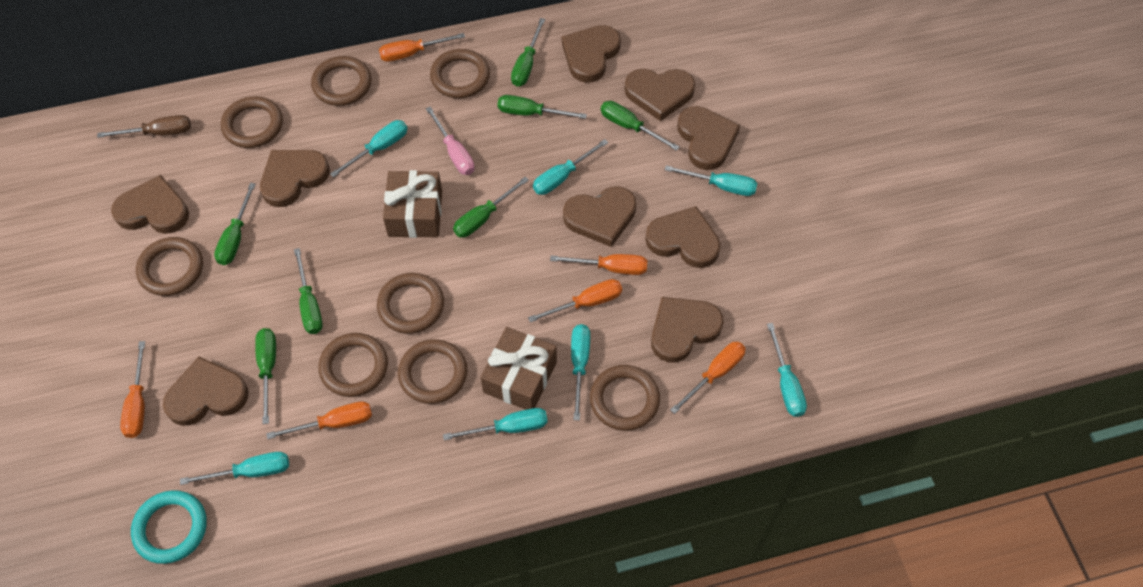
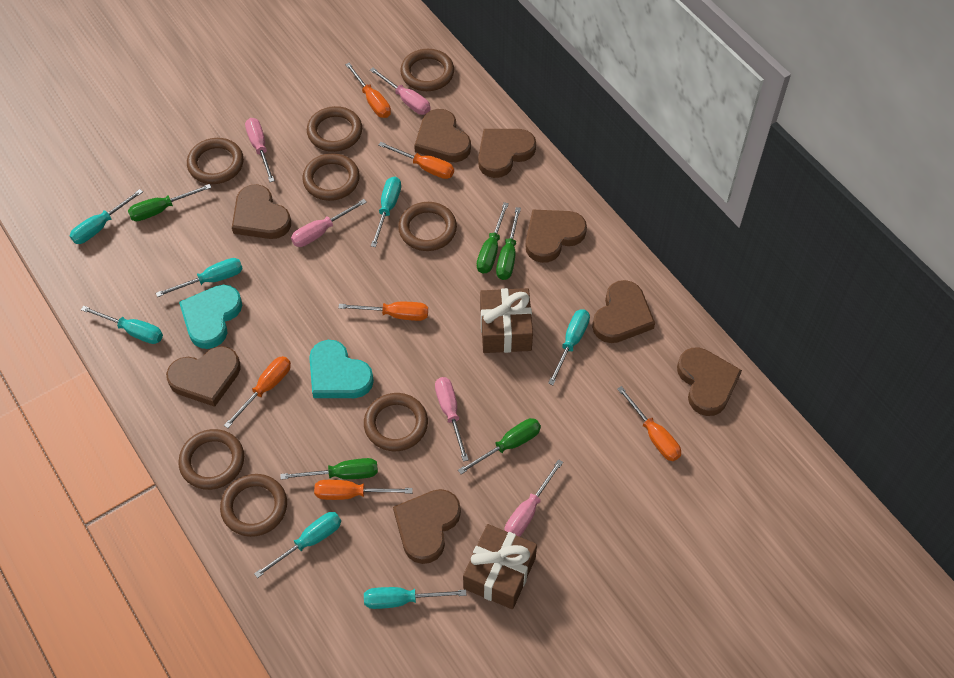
brown heart: [111,175,189,234] [163,357,249,426] [260,150,330,207] [562,25,621,83] [563,186,636,247] [625,69,695,121] [645,206,720,268] [651,297,724,363] [677,106,740,170] = 9 -> [166,346,241,407] [232,184,291,239] [393,489,461,564] [414,109,471,162] [478,129,536,178] [525,209,587,263] [592,280,655,343] [677,348,742,416] = 8
brown screwdriver: [97,115,191,138] = 1 -> none = 0
green screwdriver: [214,183,256,265] [255,328,276,424] [294,248,323,334] [453,177,529,238] [497,95,587,119] [511,18,545,87] [601,101,679,151] = 7 -> [128,184,212,221] [280,458,378,480] [458,418,541,474] [477,202,509,273] [496,207,521,280] = 5
pink screwdriver: [426,107,475,175] = 1 -> [245,118,275,182] [291,199,367,247] [370,68,430,115] [435,377,469,462] [504,459,563,537] = 5
turquoise heart: none = 0 -> [179,285,242,349] [309,340,374,398] = 2
turquoise ring: [131,490,207,564] = 1 -> none = 0

